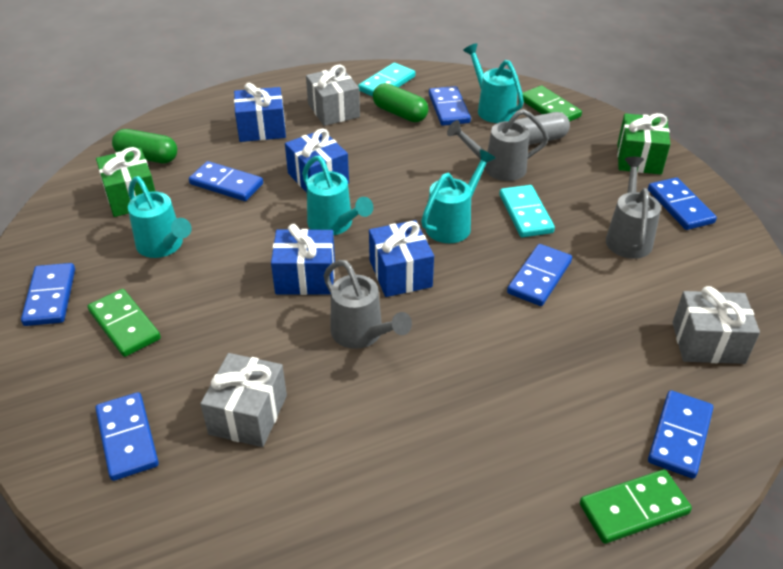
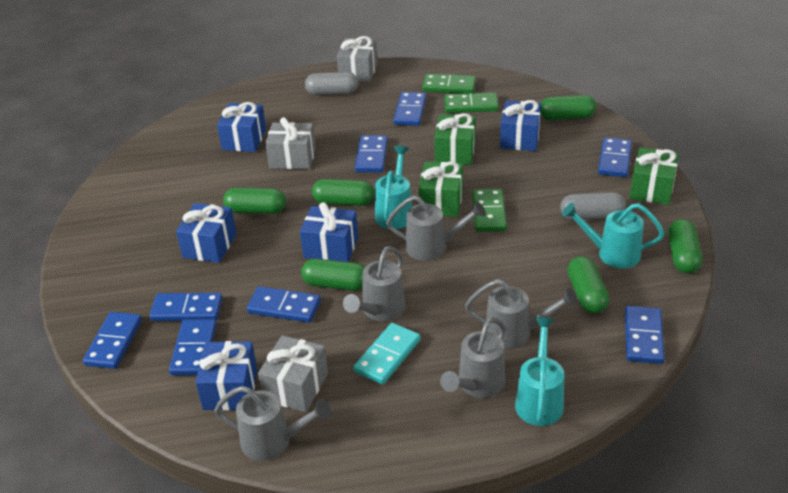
blue domino: [21,263,75,326] [95,392,159,481] [189,161,263,201] [429,86,471,126] [507,244,572,306] [648,177,717,230] [648,390,713,479] = 7 -> [83,312,142,369] [150,293,222,321] [169,319,217,375] [247,286,321,323] [355,135,388,172] [393,92,426,126] [598,137,632,177] [625,306,665,364] = 8
blue gift: [234,82,286,142] [271,224,335,295] [285,128,349,193] [369,220,434,297] = 4 -> [176,203,237,263] [196,341,257,410] [217,102,266,152] [300,202,358,262] [500,100,541,151] = 5
green capsule: [112,129,177,163] [373,83,428,122] = 2 -> [223,188,286,214] [301,258,365,291] [312,179,374,206] [541,95,596,120] [567,256,609,313] [668,219,702,273] = 6
green gift: [96,147,155,217] [617,113,670,174] = 2 -> [419,162,463,217] [434,113,476,165] [630,147,679,205] = 3
grey capsule: [514,112,570,145] = 1 -> [305,72,359,95] [560,192,626,220] = 2
grey watering can: [323,260,412,349] [447,109,549,181] [606,157,661,259] = 3 -> [214,386,331,461] [343,246,405,321] [386,196,486,261] [440,317,505,398] [465,279,578,349] = 5
turquoise domino: [358,63,415,97] [499,185,555,237] = 2 -> [353,323,421,385] = 1
turquoise watering can: [128,176,192,258] [302,156,373,235] [421,149,496,243] [463,43,524,123] = 4 -> [375,146,412,229] [515,317,564,426] [562,203,665,268] = 3

